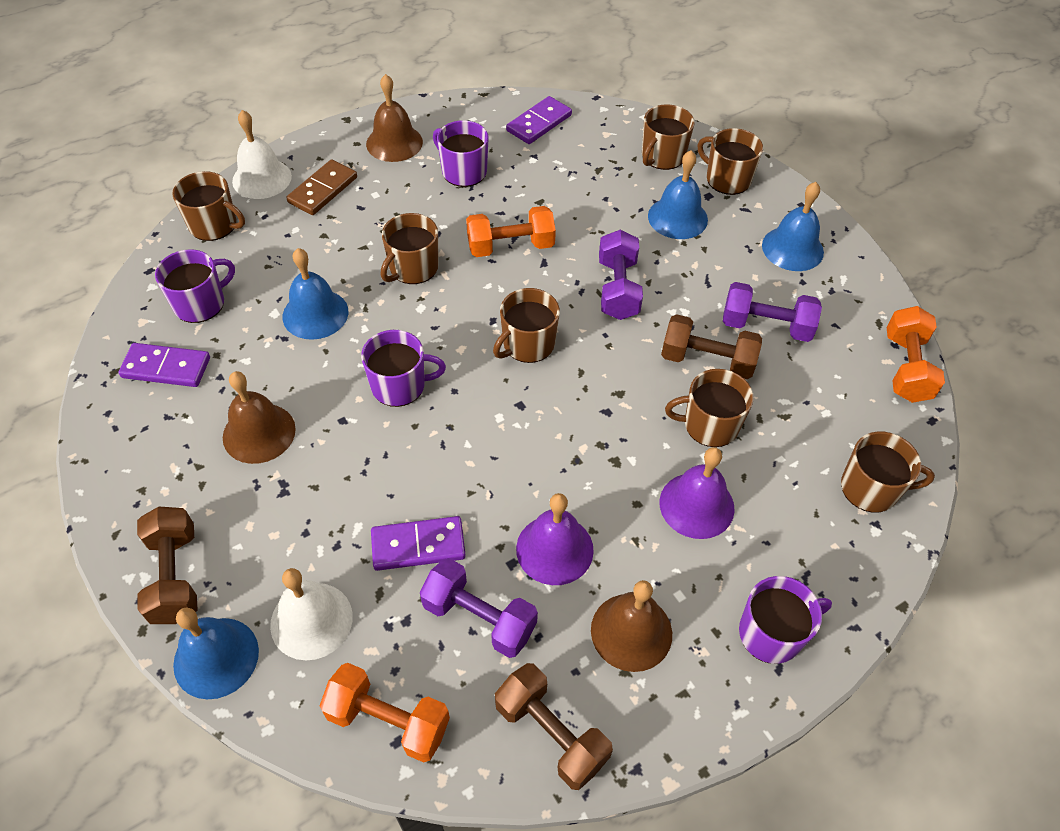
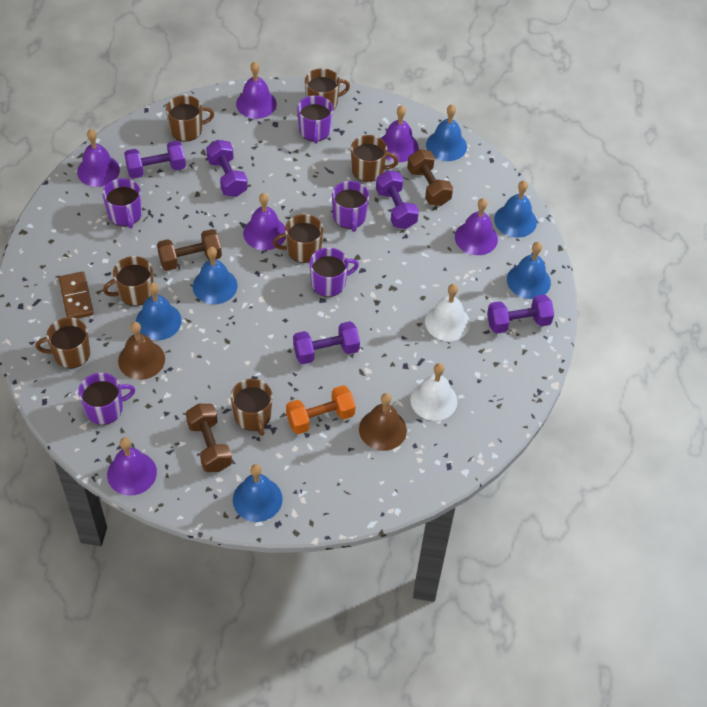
blue bell: [173,607,259,699] [283,248,349,340] [648,150,708,239] [762,182,824,271] = 4 -> [136,283,182,340] [193,247,237,304] [233,464,283,522] [426,105,467,161] [494,181,537,238] [507,242,551,299] = 6
brown bell: [223,371,296,464] [366,74,423,162] [591,580,672,672] = 3 -> [118,322,165,380] [359,393,407,451] = 2
orange dumbbell: [319,663,450,763] [466,206,556,257] [886,306,945,403] = 3 -> [286,385,356,434] = 1
purple bell: [516,493,594,585] [660,447,735,539] = 2 -> [77,129,120,187] [107,438,157,496] [236,62,277,119] [243,193,286,250] [381,105,419,162] [455,198,498,255] = 6
purple domino: [118,343,210,387] [371,516,466,571] [506,96,572,144] = 3 -> none = 0
purple dumbbell: [420,558,538,658] [599,230,643,320] [723,282,822,342] = 3 -> [124,141,186,179] [206,140,248,197] [293,321,360,364] [376,170,419,229] [487,294,554,334] = 5
purple mug: [155,249,235,323] [361,330,446,407] [433,120,489,187] [739,576,832,664] = 4 -> [78,373,135,425] [102,178,142,229] [297,95,333,144] [310,248,359,297] [332,181,369,232] = 5

